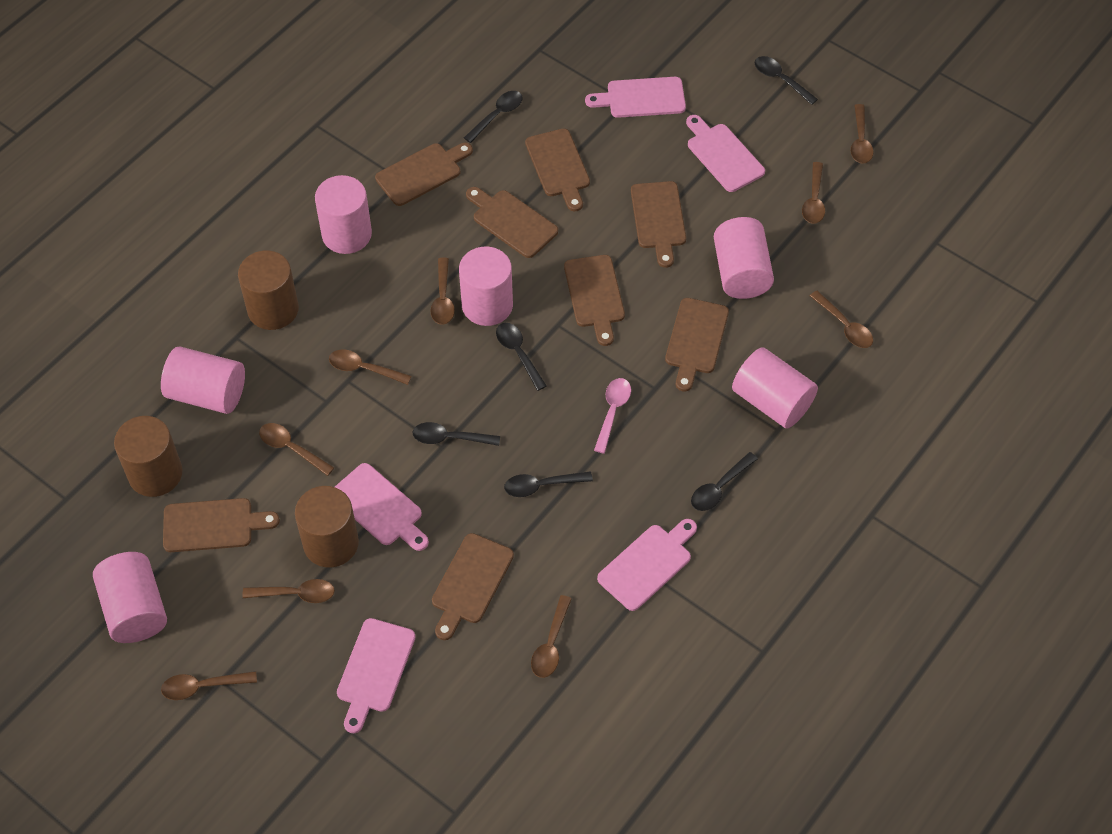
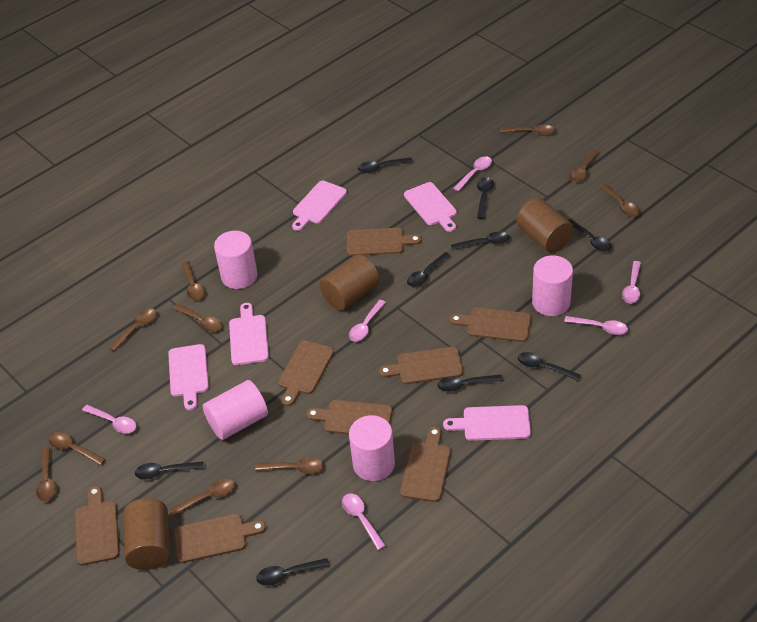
black spoon: [413,422,500,446] [464,91,523,143] [496,323,547,391] [504,471,593,497] [691,452,758,511] [755,56,818,105] = 6 -> [135,462,204,479] [256,558,329,586] [358,157,412,173] [407,252,451,287] [438,374,503,392] [451,231,509,250] [477,177,494,219] [518,352,581,381] [568,219,611,252] = 9
brown spoon: [161,671,257,700] [242,579,335,603] [259,423,334,476] [329,349,412,385] [430,258,455,325] [531,595,572,678] [802,162,825,224] [810,291,873,348] [850,104,874,164] = 9 -> [36,447,56,501] [48,432,106,465] [109,308,157,351] [169,479,235,516] [173,304,222,332] [181,261,205,300] [255,457,323,474] [500,125,555,135] [570,149,600,182] [599,184,639,217] = 10
pink cylinder: [93,552,167,643] [161,346,245,414] [315,175,372,254] [459,247,513,326] [714,217,774,299] [732,347,818,428] = 6 -> [203,380,268,440] [214,231,257,289] [349,415,395,481] [532,255,573,316] = 4
pink spoon: [594,378,631,453] = 1 -> [82,405,136,433] [342,494,386,550] [349,300,386,342] [453,156,492,191] [564,316,628,335] [622,261,641,303] = 6

